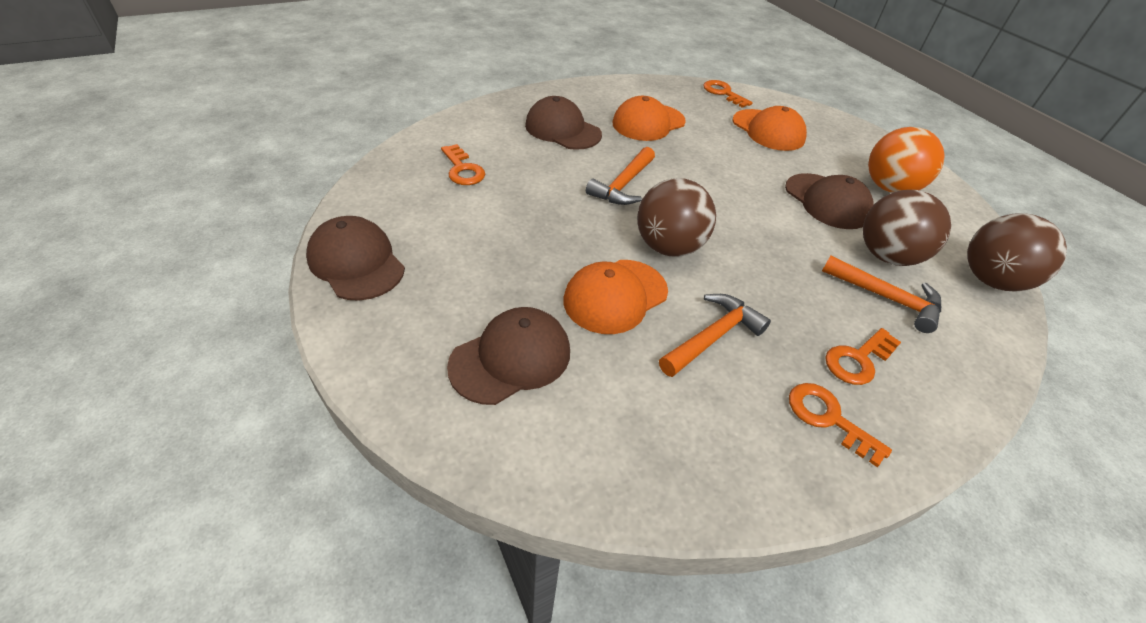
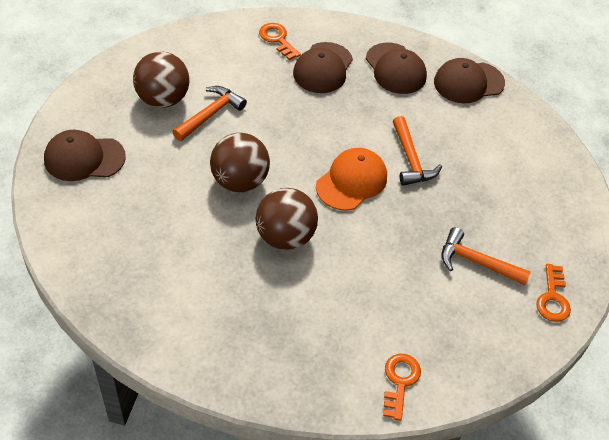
orange ball: [868,127,945,193] = 1 -> none = 0
orange cap: [563,260,668,334] [613,96,686,141] [732,106,807,151] = 3 -> [316,148,387,211] = 1
orange key: [441,144,485,185] [703,80,753,108] [789,383,892,467] [825,328,901,385] = 4 -> [259,23,301,60] [383,354,421,421] [536,264,571,322] = 3

